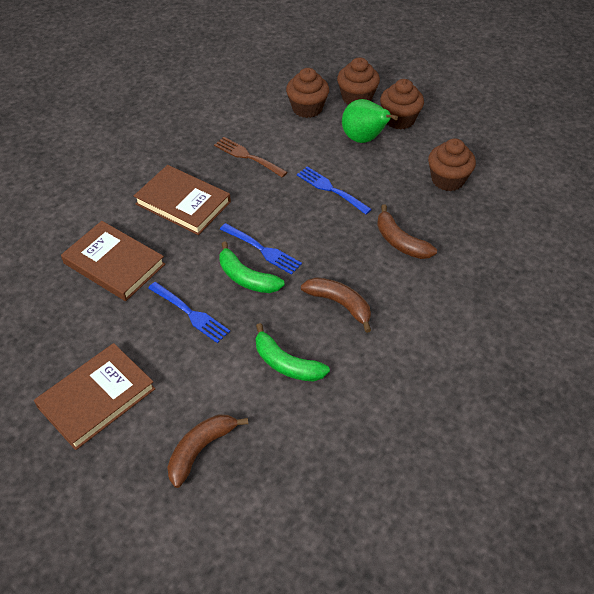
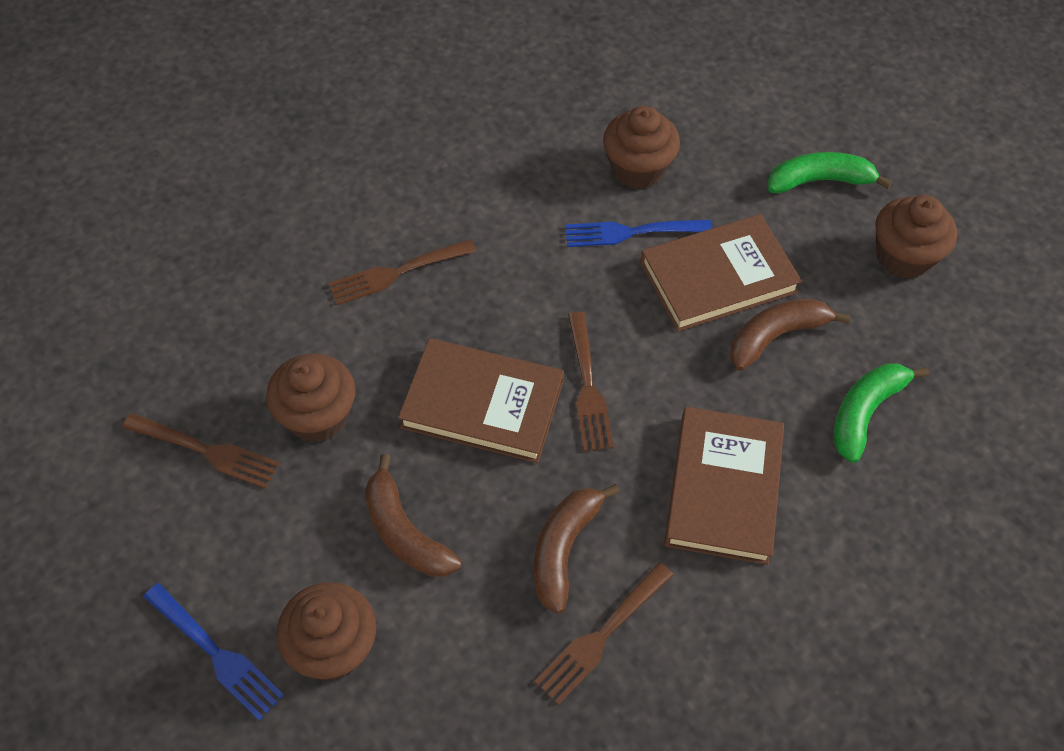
blue fork: [148,282,230,343] [220,223,302,275] [297,167,372,215] = 3 -> [144,583,284,720] [565,220,712,247] = 2
brown fork: [214,137,288,178] = 1 -> [122,413,280,489] [328,239,476,305] [534,562,674,705] [568,312,613,451] = 4
green pear: [342,99,398,143] = 1 -> none = 0

